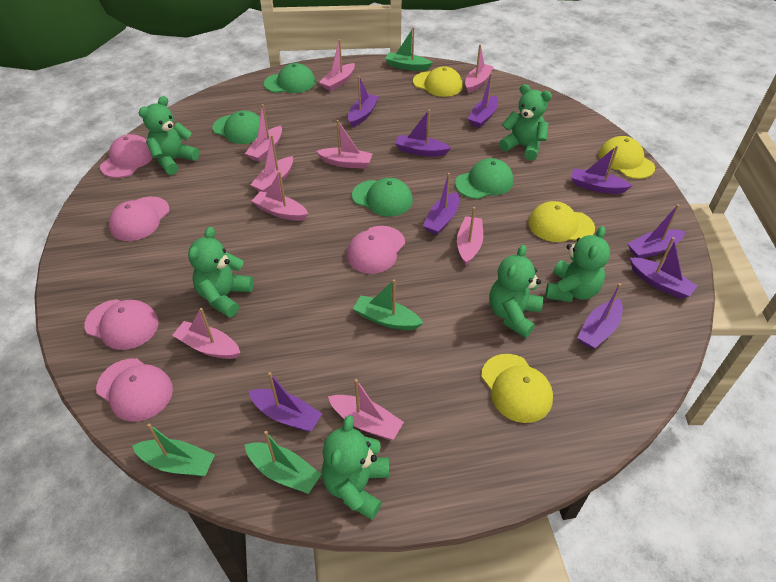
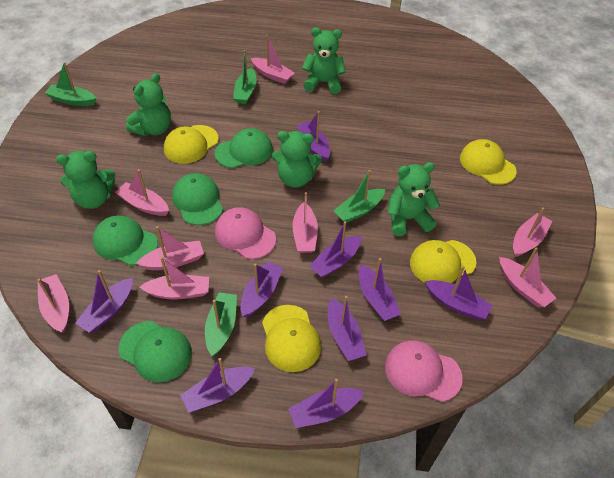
green teddy bear: [139,96,199,175] [188,227,254,318] [322,415,389,520] [489,245,543,338] [499,84,552,161] [545,226,610,302] = 6 -> [56,151,115,209] [126,73,171,136] [272,131,322,188] [302,27,346,94] [387,162,440,236] = 5
pink boat: [172,308,241,359] [245,104,282,162] [250,135,293,192] [251,171,308,221] [316,120,372,169] [319,39,355,91] [328,379,404,440] [457,207,483,266] [465,45,493,93] = 9 -> [37,274,69,333] [115,169,169,216] [136,226,204,270] [140,257,209,300] [251,35,295,84] [292,192,318,253] [499,247,556,307] [513,208,552,257] = 8
pink cap: [84,299,159,350] [96,358,173,422] [100,134,153,178] [109,197,169,241] [346,226,405,274] = 5 -> [215,207,276,259] [385,340,463,402] = 2

